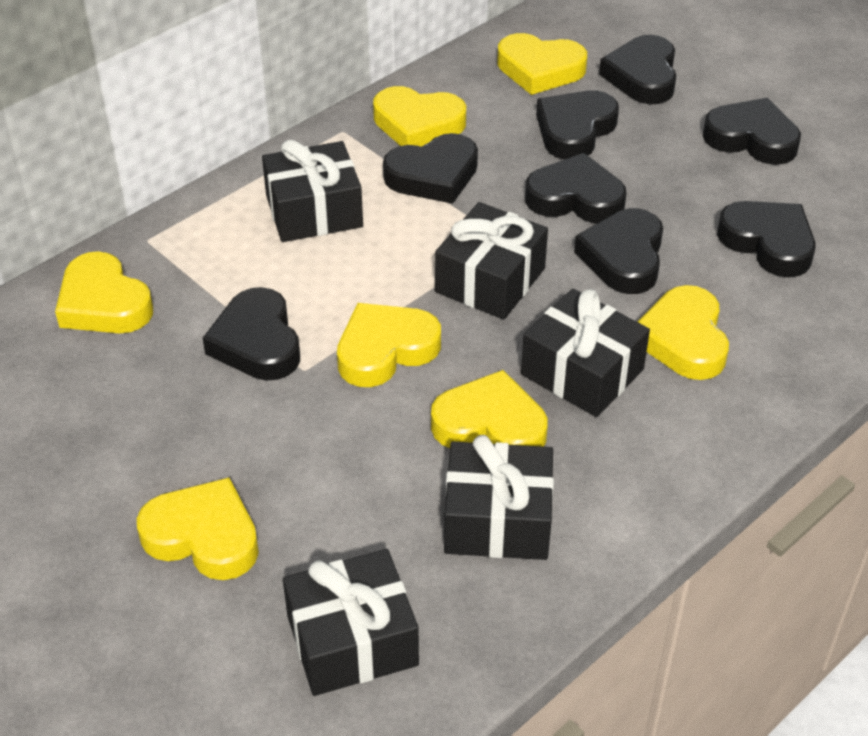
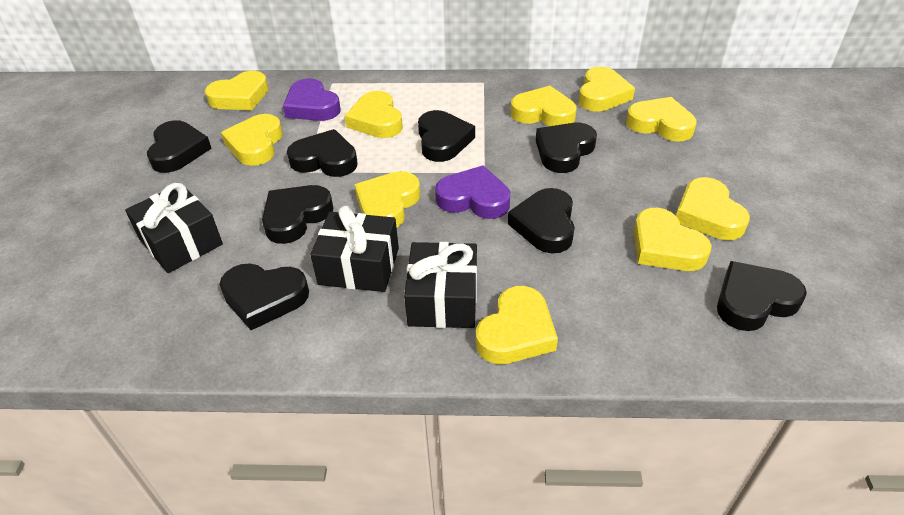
black gift: [262,139,363,242] [283,549,419,696] [435,202,548,320] [444,435,554,560] [521,288,650,417] = 5 -> [125,183,223,273] [310,206,399,292] [404,242,477,328] = 3
purple heart: none = 0 -> [283,78,341,121] [435,165,510,219] = 2
yellow heart: [55,251,153,333] [137,478,259,580] [337,303,441,387] [373,86,466,147] [431,370,548,448] [497,33,587,95] [637,285,729,380] = 7 -> [205,71,269,110] [221,114,283,166] [345,91,403,138] [354,171,420,228] [476,286,558,364] [511,86,577,126] [579,67,635,112] [626,97,697,142] [634,208,712,271] [676,177,750,240] = 10

